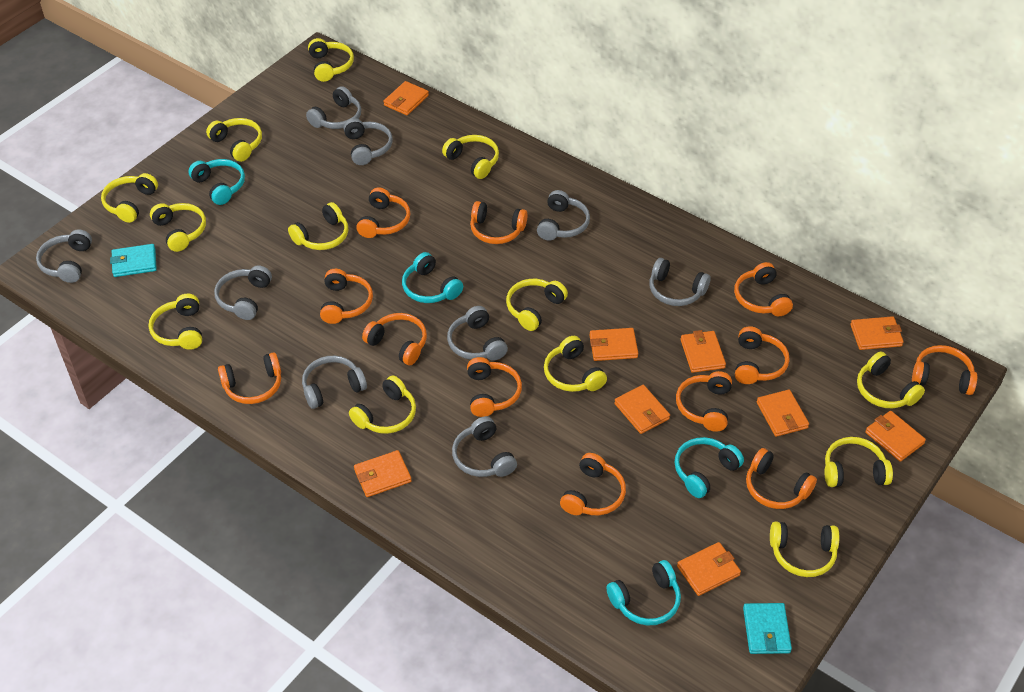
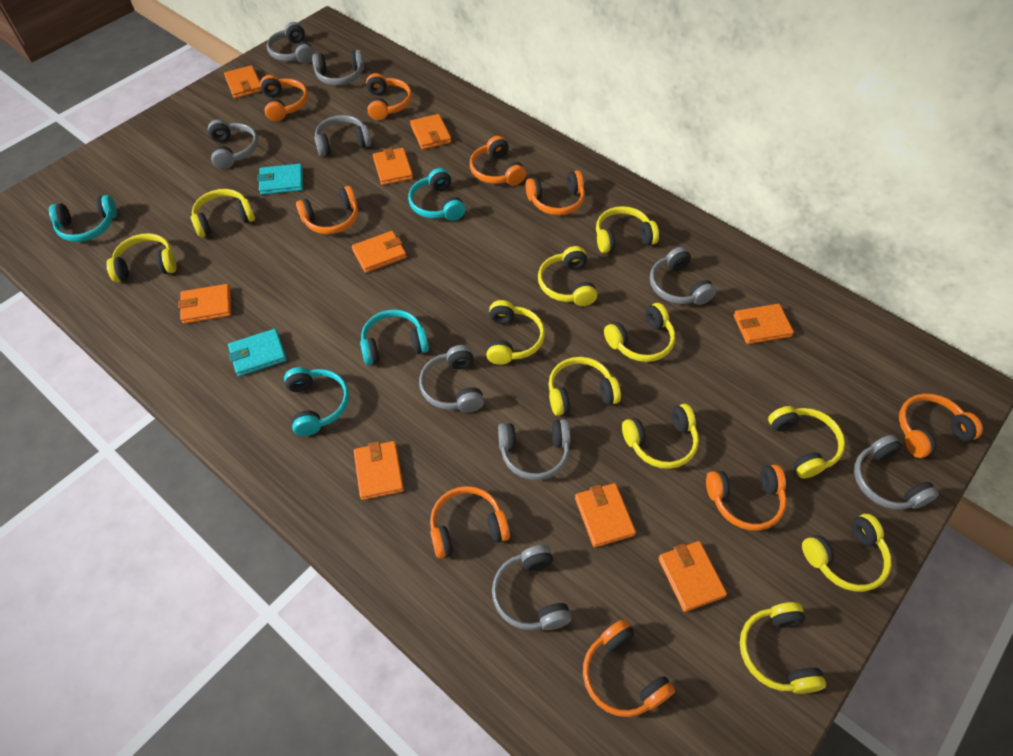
orange headphones: [218,352,281,404] [320,269,373,324] [356,187,411,238] [362,313,427,365] [467,357,522,417] [470,201,528,244] [560,453,626,515] [676,371,732,432] [734,262,793,317] [735,326,790,384] [746,448,817,509] [912,345,977,395] = 12 -> [260,75,308,121] [296,186,358,234] [366,73,412,120] [430,486,510,559] [470,136,526,185] [525,170,585,215] [583,620,675,717] [706,465,787,531] [899,394,983,458] = 9
yellow headphones: [101,173,158,223] [148,294,202,350] [150,203,206,252] [206,118,262,162] [288,202,348,250] [308,38,354,82] [349,376,416,434] [442,135,499,179] [506,279,568,331] [544,336,607,392] [770,522,839,577] [825,437,893,487] [857,351,925,408] = 13 -> [107,233,177,282] [191,189,255,237] [486,300,545,365] [538,246,597,306] [548,357,621,416] [596,206,659,253] [604,303,675,362] [622,404,699,469] [740,602,826,694] [768,406,845,478] [802,514,892,592] = 11

